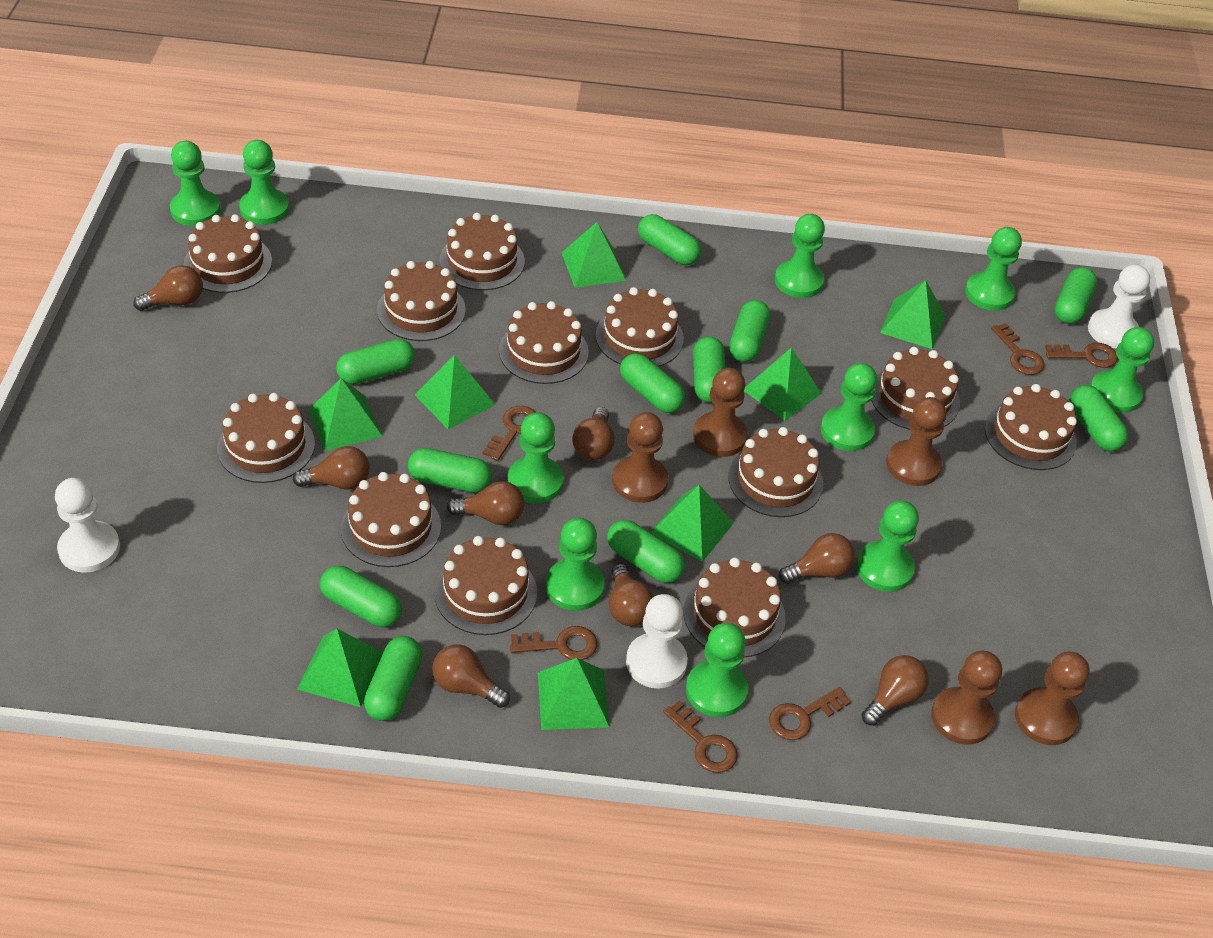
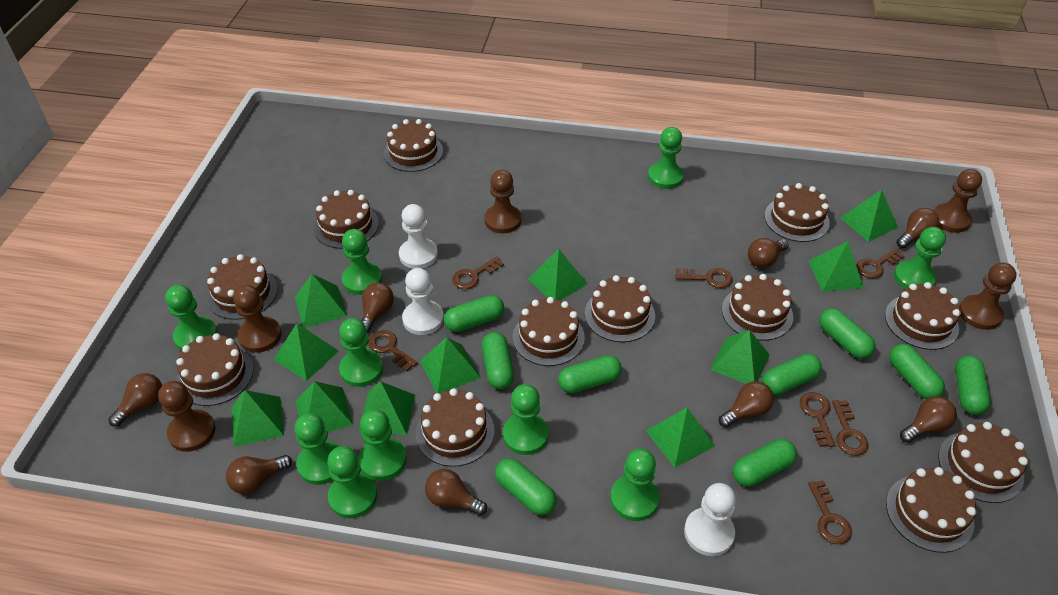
brown key: [483,406,536,461] [510,626,597,660] [663,700,738,773] [769,687,851,740] [991,323,1045,375] [1045,343,1118,368] = 6 -> [368,330,418,371] [452,256,504,289] [675,268,733,288] [800,392,835,447] [808,480,852,544] [832,400,868,456] [856,248,904,278] = 7
green capsule: [320,566,402,627] [336,339,415,384] [364,636,422,721] [408,448,492,493] [607,520,685,583] [620,353,685,413] [638,214,701,265] [693,337,726,403] [729,300,770,362] [1055,267,1097,324] [1070,385,1128,451] = 11 -> [444,295,504,332] [482,332,514,389] [495,458,557,515] [558,355,622,393] [733,439,797,487] [762,354,822,395] [819,308,875,359] [889,344,945,399] [955,355,991,415] = 9
green pyramid: [297,629,383,707] [308,378,382,451] [415,355,495,429] [538,658,610,730] [562,222,626,288] [650,485,734,562] [744,347,822,421] [880,280,946,349] = 8 -> [232,390,284,447] [274,323,339,381] [295,274,347,328] [296,381,353,432] [358,381,415,435] [420,337,481,393] [528,249,587,301] [646,407,715,468] [710,330,770,384] [809,241,864,292] [840,190,898,242] = 11

